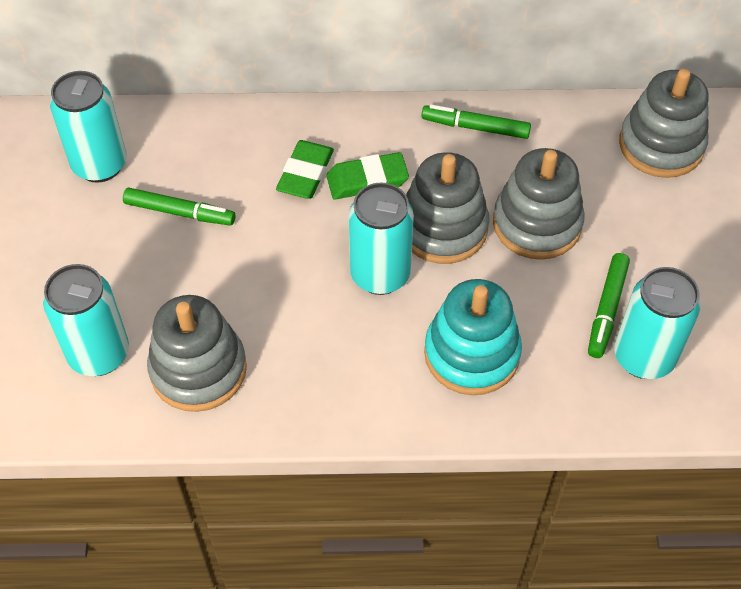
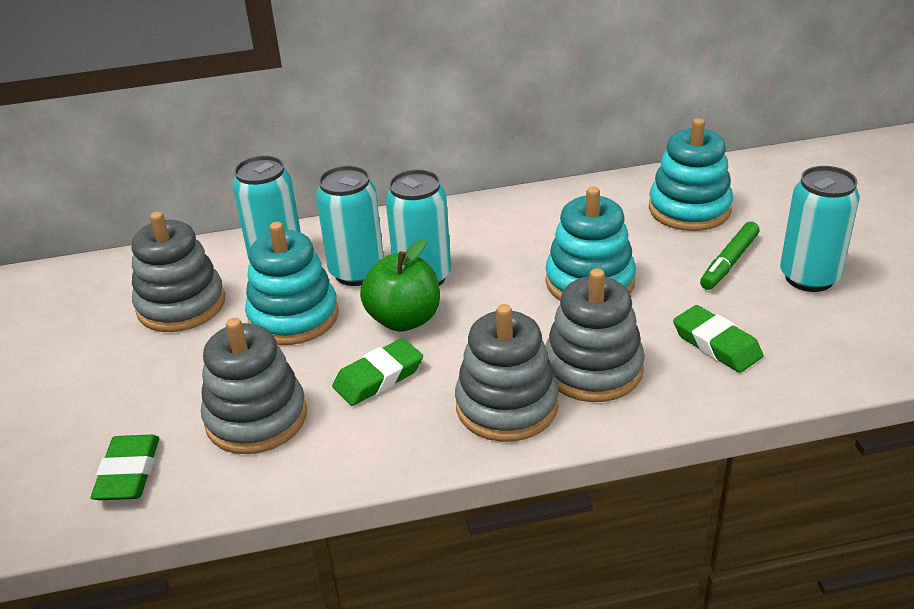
green apple: none = 0 -> [360,238,440,332] = 1
green eraser: [276,140,334,199] [326,152,409,200] = 2 -> [91,434,159,500] [332,338,423,406] [673,305,763,373] = 3
green marker: [123,187,235,226] [421,105,531,139] [588,253,630,358] = 3 -> [700,222,760,290] = 1
turquoise stacking toy: [424,279,522,395] = 1 -> [245,222,339,345] [545,187,636,300] [649,118,733,231] = 3

